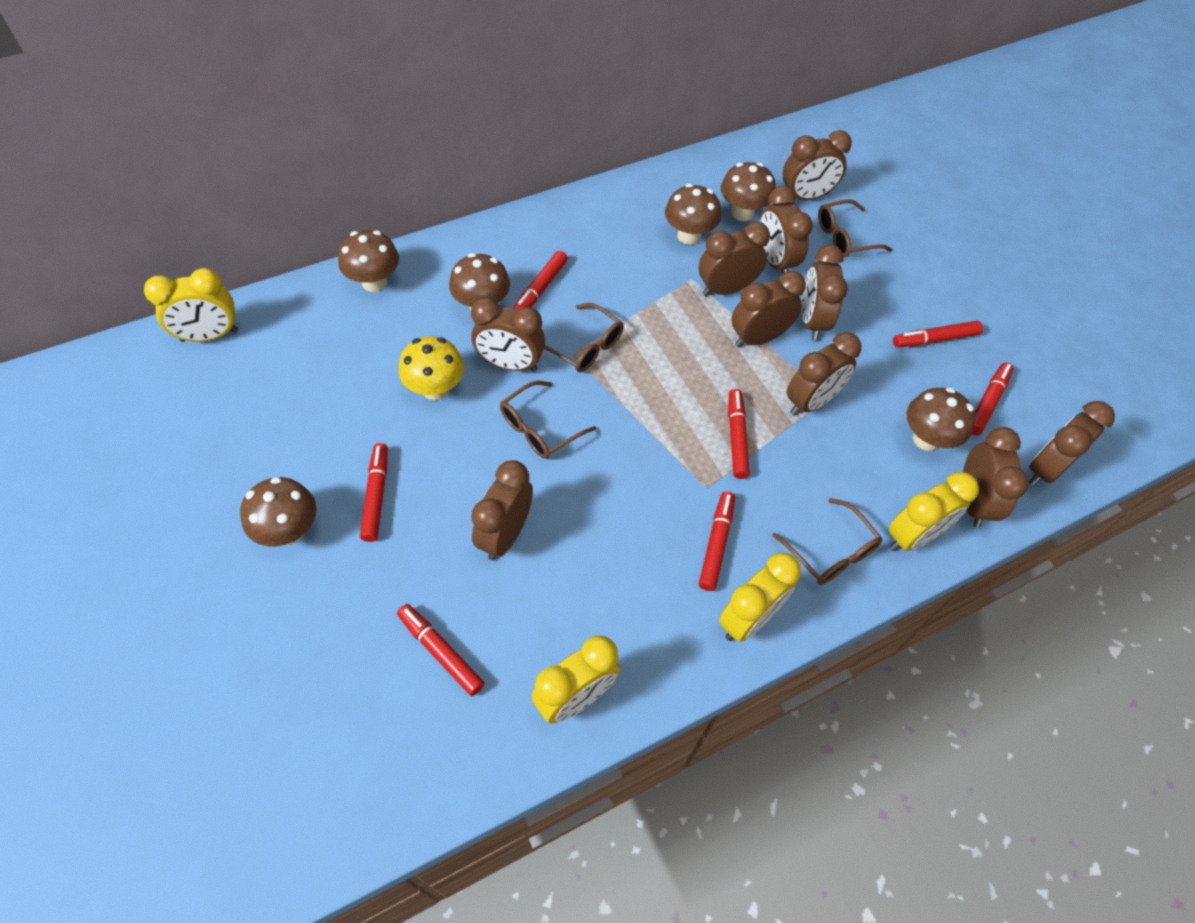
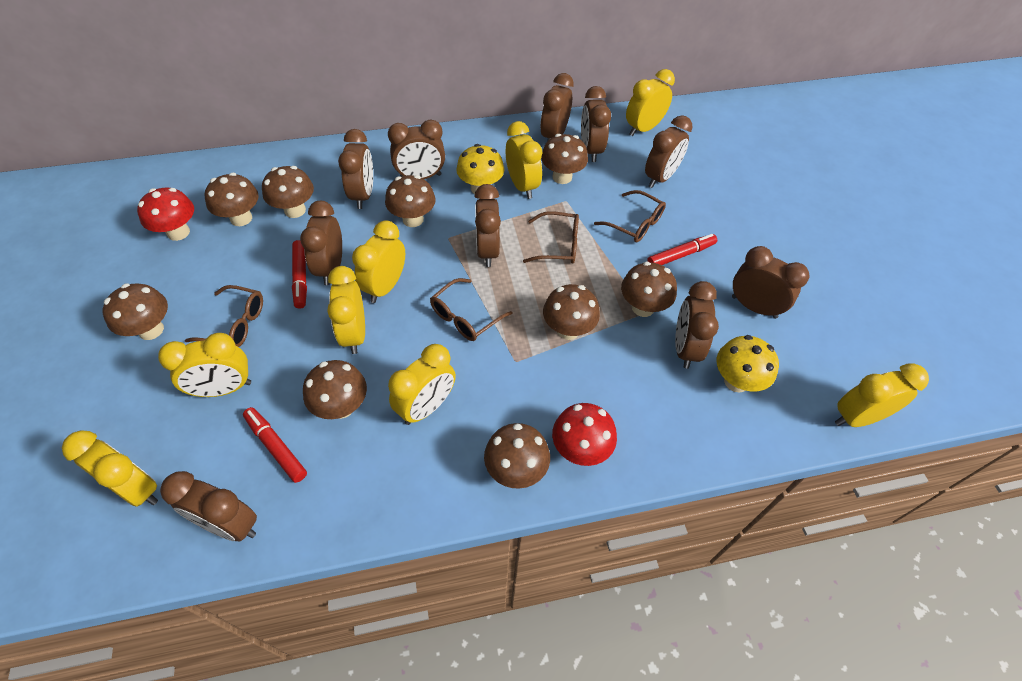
brown mushroom: [240,477,317,547] [338,230,399,292] [449,253,510,310] [665,184,721,245] [721,162,776,221] [907,388,976,451] = 6 -> [103,283,168,340] [204,173,259,226] [262,166,314,218] [303,360,367,419] [385,175,436,227] [484,423,550,489] [541,134,588,184] [543,284,600,340] [621,261,677,317] = 9
red marker: [360,443,388,542] [397,604,485,696] [513,251,568,310] [699,491,735,591] [728,389,750,479] [893,321,983,348] [972,362,1014,436] = 7 -> [243,407,307,483] [292,240,307,309] [647,234,717,265] = 3
red mushroom: none = 0 -> [137,188,194,241] [552,403,617,466] = 2
yellow clock: [144,268,238,342] [532,636,620,724] [719,552,801,642] [889,472,979,551] = 4 -> [62,430,158,507] [158,333,251,397] [327,266,365,354] [352,220,405,303] [388,344,456,425] [506,121,542,199] [626,69,675,136] [835,363,929,427] = 8
yellow mushroom: [399,336,464,400] = 1 -> [456,144,504,194] [717,335,779,392] = 2

